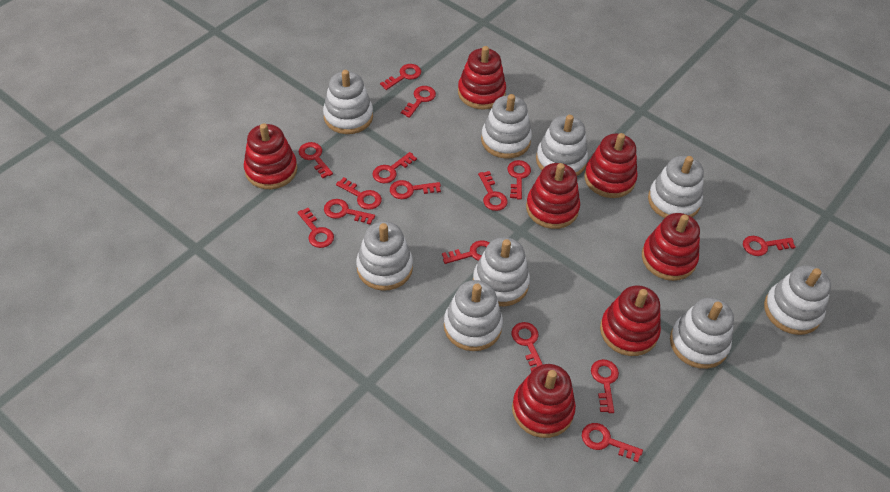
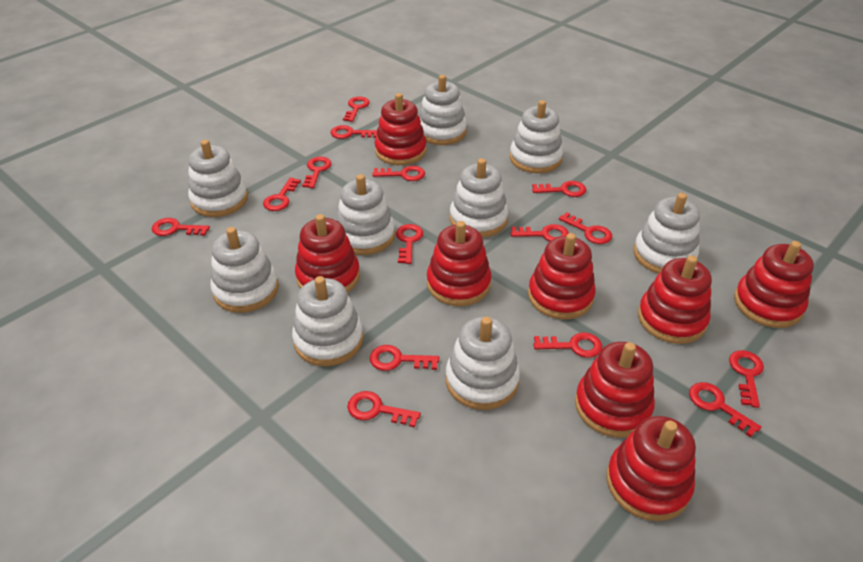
red stacking toy: [244,123,297,189] [458,46,506,109] [512,364,576,438] [526,163,580,229] [584,133,638,198] [600,285,661,356] [642,213,700,281] = 7 -> [295,214,360,293] [375,93,426,165] [427,221,491,306] [528,233,596,319] [575,342,655,438] [606,416,696,521] [638,255,712,344] [734,241,814,328] = 8

